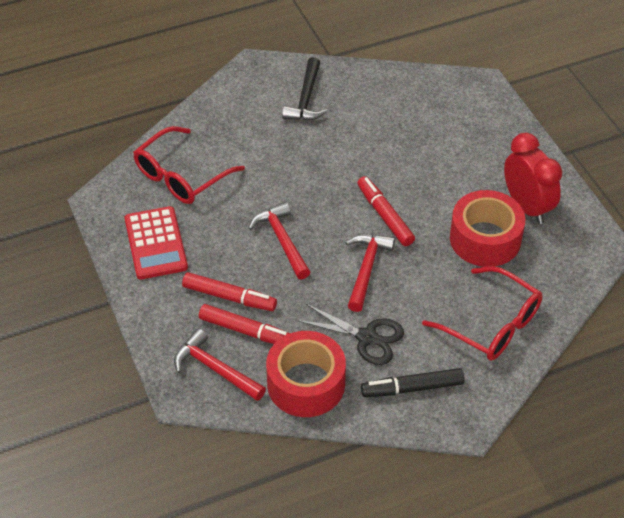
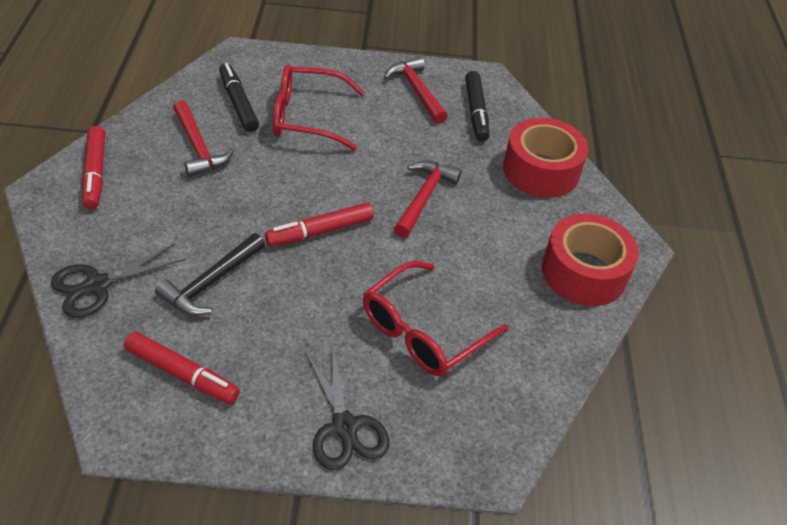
black marker: [361,368,465,397] = 1 -> [219,63,259,132] [465,71,489,141] = 2
black scissors: [296,303,404,365] = 1 -> [51,243,185,318] [305,345,389,470] = 2
red calculator: [125,206,188,279] = 1 -> none = 0
red clock: [504,133,562,224] = 1 -> none = 0

